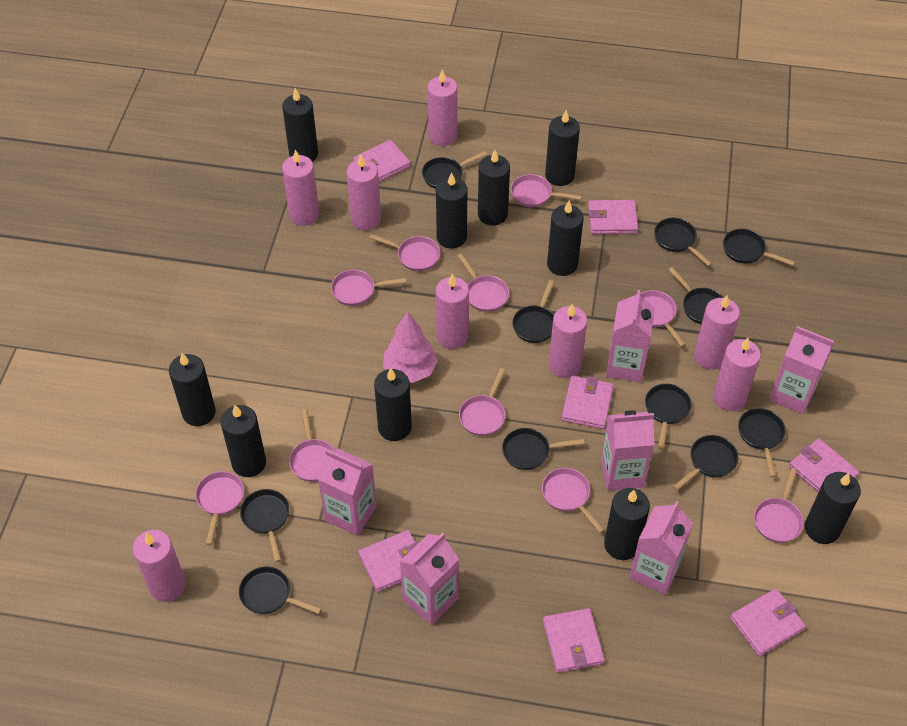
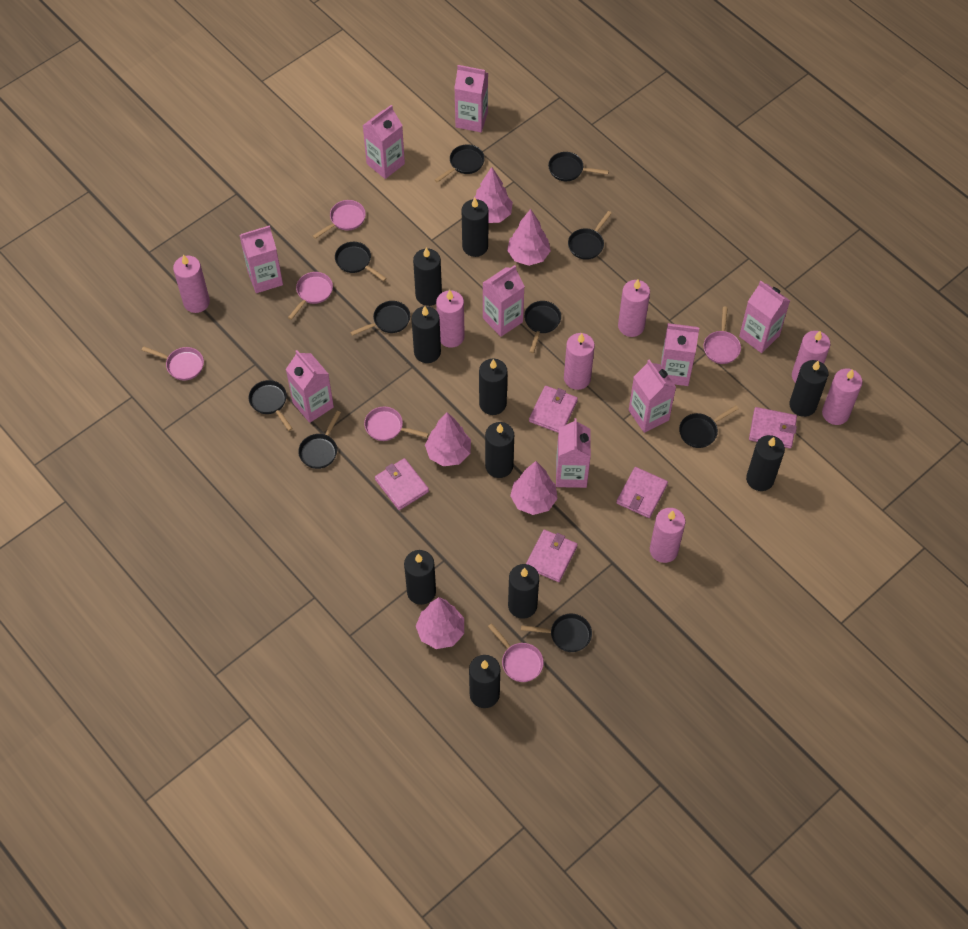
black pan: [239,566,322,614] [240,489,289,562] [422,151,487,189] [502,428,584,470] [512,280,554,343] [645,384,692,450] [654,218,712,267] [669,267,724,324] [673,435,738,490] [723,229,795,266] [738,408,786,477] = 11 -> [248,380,293,431] [298,411,341,469] [335,242,387,281] [350,301,410,336] [435,144,485,183] [521,614,592,652] [524,301,561,353] [548,152,609,181] [568,211,612,260] [679,405,739,448] = 10
pink candle: [133,530,186,602] [282,149,319,226] [347,155,381,230] [428,70,457,146] [436,274,469,349] [549,304,587,378] [694,295,740,370] [713,338,761,411] = 8 -> [173,254,210,313] [436,290,465,348] [564,333,595,390] [618,280,650,337] [650,508,686,563] [792,331,830,383] [822,368,862,425] = 7
pink carton: [318,449,376,536] [399,533,459,625] [601,410,655,491] [606,290,655,382] [629,501,693,595] [770,326,834,414] = 6 -> [239,225,283,293] [286,350,334,423] [362,105,405,179] [454,65,488,132] [483,265,525,337] [556,418,591,488] [629,360,676,433] [661,323,699,386] [739,281,790,353] = 9
pink pan: [195,471,244,545] [289,409,335,482] [331,270,406,306] [370,234,440,271] [458,254,509,312] [459,368,506,436] [511,174,582,207] [542,468,605,533] [640,290,686,347] [754,468,804,543] = 10 -> [142,346,204,381] [288,272,333,320] [313,200,366,239] [364,407,429,441] [488,623,544,682] [704,307,741,364] = 6
pink tree: [383,312,438,383] = 1 -> [416,597,464,649] [425,412,471,466] [474,167,513,223] [507,209,551,266] [510,461,558,515] = 5
pink wallet: [353,140,411,182] [358,530,418,592] [543,608,605,673] [562,376,614,429] [588,200,638,234] [730,589,806,656] [789,438,859,492] = 7 -> [375,458,429,510] [526,530,577,582] [529,386,578,433] [616,467,668,518] [749,407,797,448] = 5

